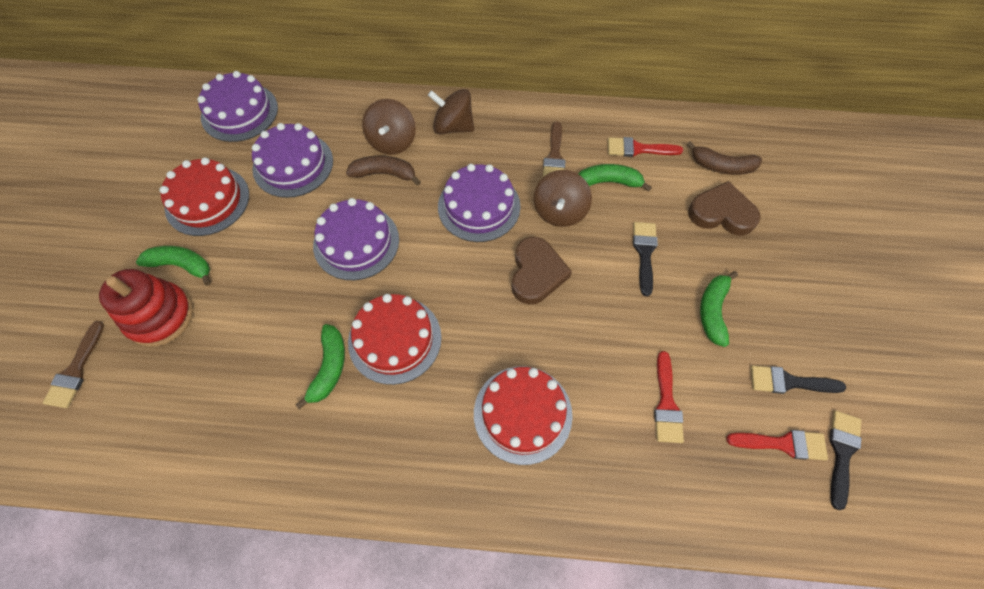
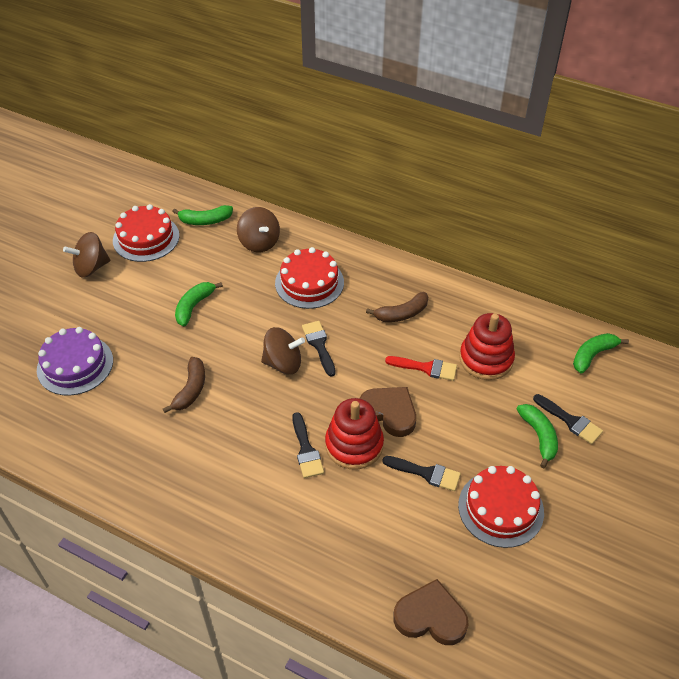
black brush: [633,222,658,296] [751,365,846,394] [829,411,862,510] = 3 -> [292,412,324,478] [302,321,336,377] [382,456,461,491] [533,394,603,444] = 4
brown brush: [43,321,104,408] [543,122,565,177] = 2 -> none = 0
purple cake: [197,71,278,142] [252,123,333,198] [313,198,399,280] [438,164,521,242] = 4 -> [37,327,113,396] = 1
red brush: [608,137,683,157] [654,351,684,443] [726,430,828,461] = 3 -> [385,356,457,381] = 1
red stacking toy: [99,269,193,347] = 1 -> [325,398,384,470] [459,313,515,380] = 2

